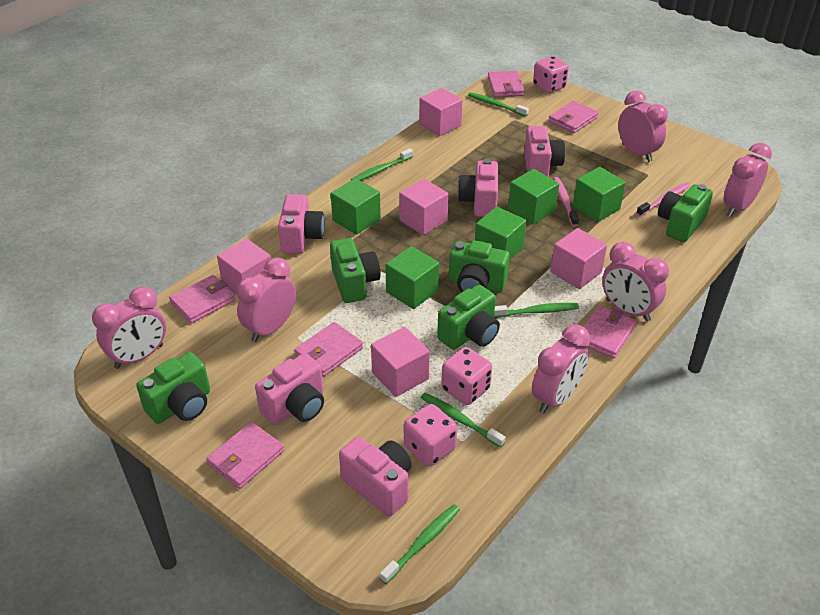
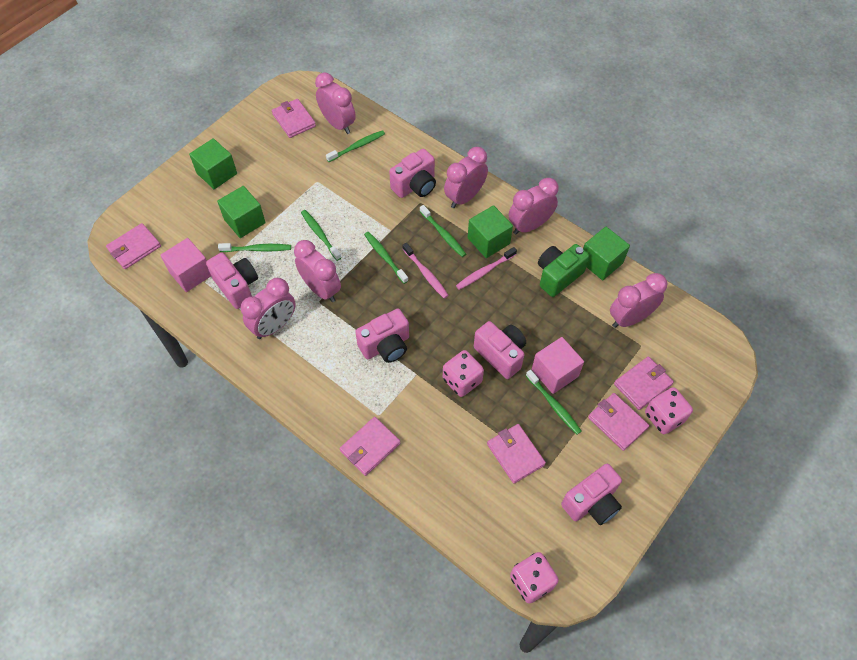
green camera: [136,352,210,424] [330,238,380,303] [437,285,500,350] [449,240,510,292] [658,184,713,242] = 5 -> [538,244,589,297] = 1
green cube: [331,178,381,235] [385,246,439,309] [475,206,526,260] [508,169,559,225] [573,167,626,222] = 5 -> [189,138,237,189] [217,186,266,238] [468,205,513,258] [583,227,630,280] = 4
green toothbrush: [351,148,413,181] [380,504,460,584] [421,393,506,448] [468,92,529,117] [494,303,579,318] = 5 -> [218,243,291,252] [301,210,341,261] [326,130,385,162] [364,232,408,284] [420,205,466,257] [526,370,581,435] = 6
pink cube: [217,239,271,295] [371,327,430,397] [399,179,449,235] [419,88,463,136] [551,228,607,289] = 5 -> [160,238,211,292] [532,337,584,394] = 2

